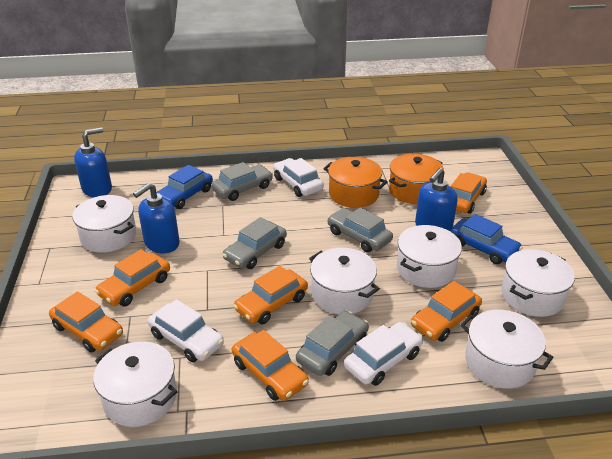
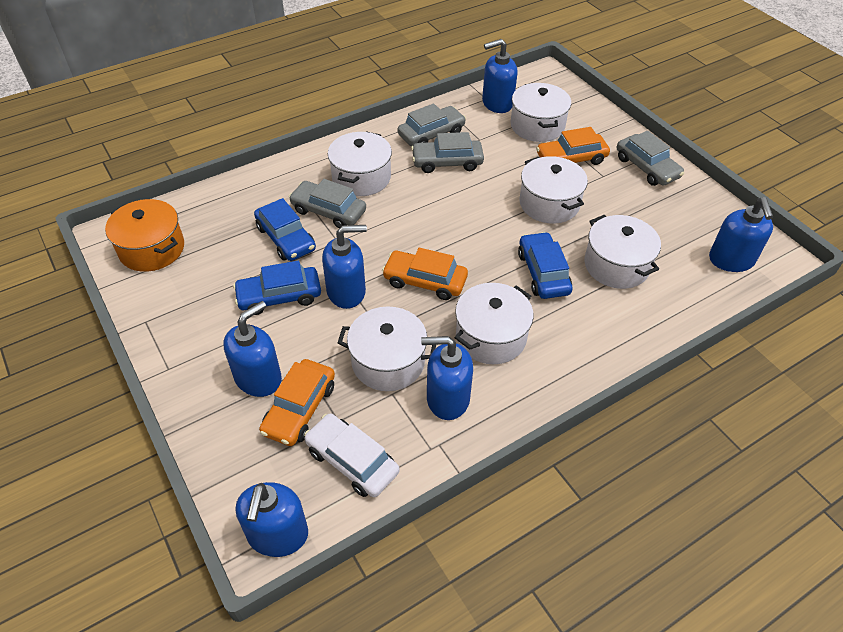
blue car: [157,165,213,209] [450,214,523,264] = 2 -> [233,261,321,315] [254,198,316,261] [518,232,572,299] = 3
blue soap dispenser: [74,127,112,197] [133,183,180,253] [415,168,458,231] = 3 -> [223,301,282,397] [236,482,308,557] [322,225,367,309] [421,336,473,420] [482,39,518,113] [709,197,773,272] = 6
orange car: [49,291,123,352] [95,249,170,306] [232,330,309,401] [233,266,308,324] [411,281,482,342] [451,172,487,214] = 6 -> [259,359,335,446] [382,248,468,300] [536,127,610,165] = 3
orange pot: [323,157,388,208] [389,154,444,204] = 2 -> [105,199,184,272] = 1
white car: [148,299,224,362] [273,158,324,197] [344,322,423,386] = 3 -> [304,414,399,497] = 1

